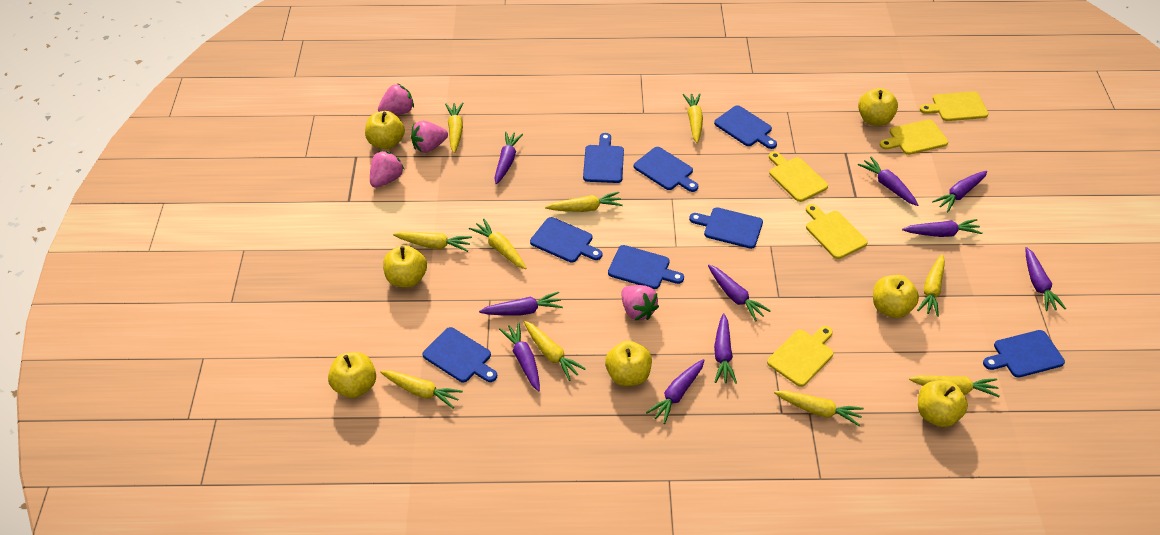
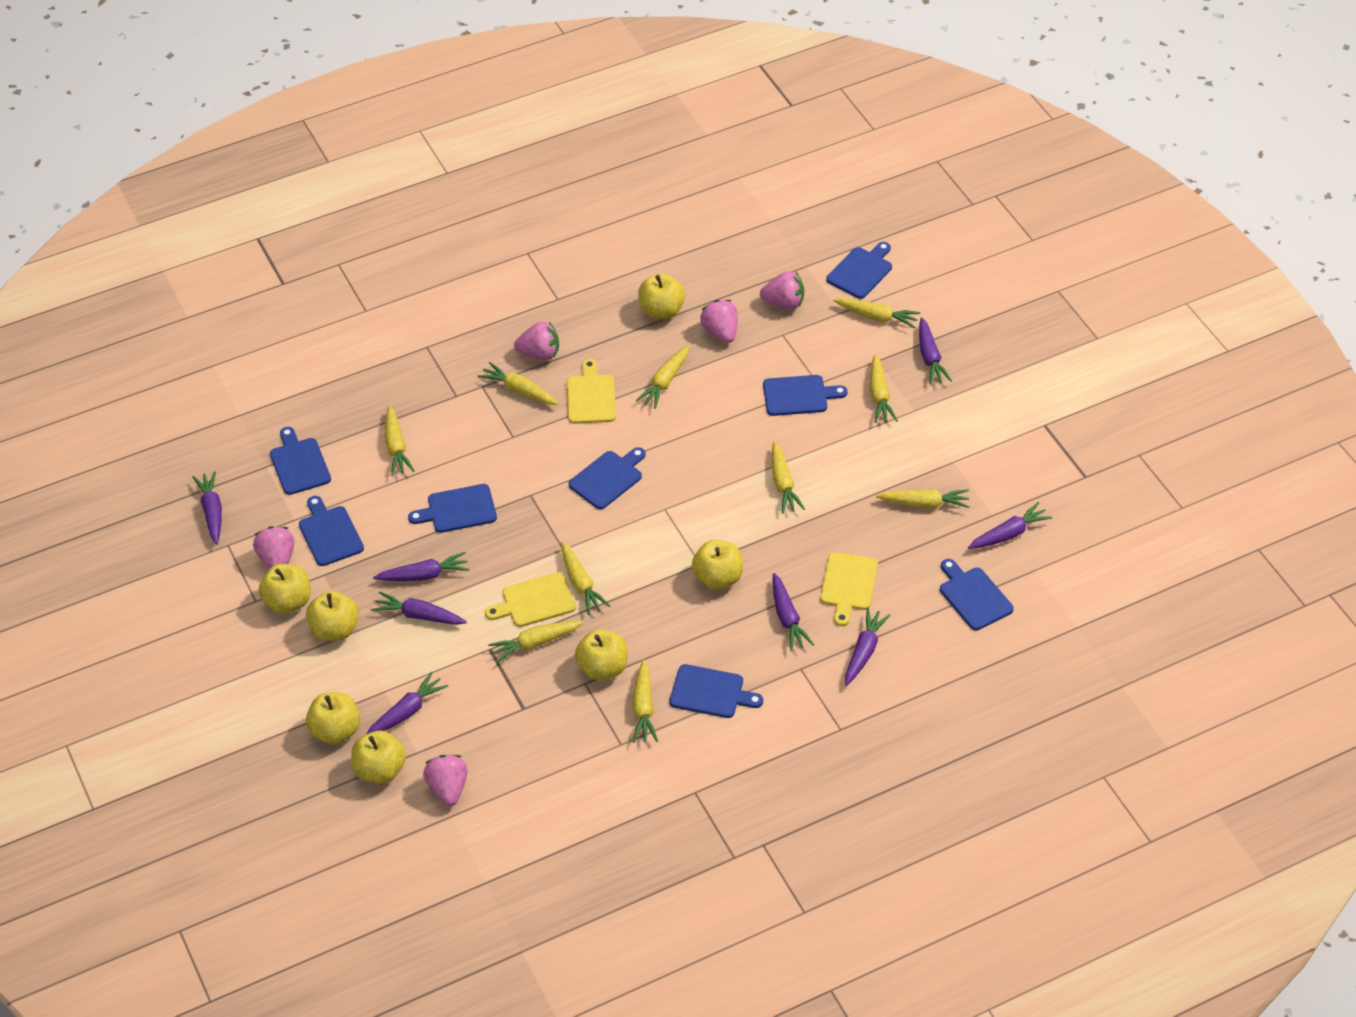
pink strawberry: [370,151,404,188] [378,83,414,115] [411,121,448,153] [622,285,659,320] = 4 -> [253,526,295,569] [423,755,468,806] [514,321,559,360] [700,300,738,343] [760,271,804,309] = 5
purple carrot: [479,292,563,315] [494,131,523,185] [499,322,540,391] [646,359,704,424] [708,265,771,322] [714,313,737,384] [858,157,918,206] [902,219,983,237] [932,171,987,212] [1026,247,1066,311] = 10 -> [192,471,222,545] [366,672,448,734] [372,592,467,625] [373,552,470,581] [772,573,814,651] [845,608,891,686] [919,317,952,384] [968,502,1052,549] = 8
yellow cutting board: [767,326,834,387] [769,151,828,202] [806,204,868,259] [880,119,948,155] [920,91,989,121] = 5 -> [485,572,576,627] [567,359,616,424] [820,552,878,626] = 3

